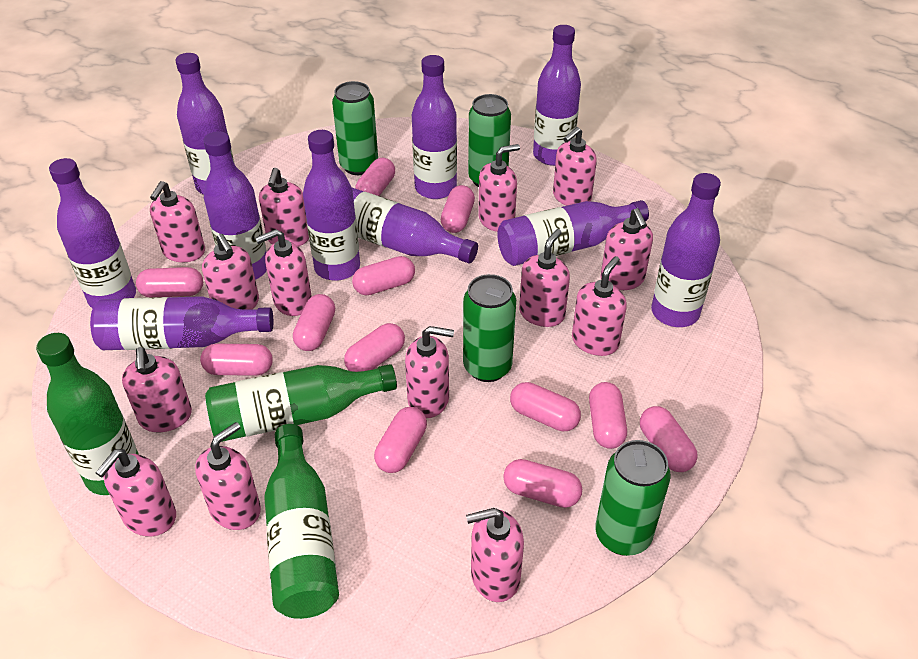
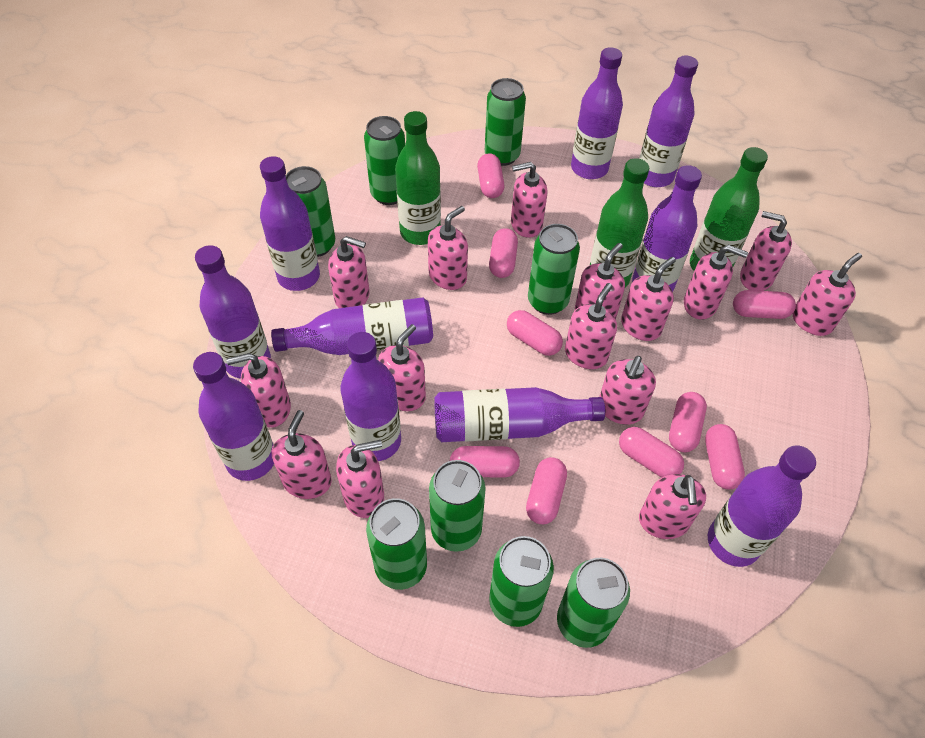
green can: [332,81,378,175] [463,274,516,382] [468,94,511,187] [595,440,671,556] = 4 -> [286,166,335,257] [364,116,405,205] [366,498,427,590] [429,460,486,552] [485,78,526,166] [489,536,554,627] [528,224,580,315] [557,558,630,648] = 8
pink capsule: [136,267,203,297] [200,344,273,376] [293,294,335,351] [344,323,405,372] [352,256,415,295] [355,158,395,196] [374,407,427,473] [441,185,475,233] [503,459,582,508] [510,382,581,432] [589,382,627,449] [640,406,698,472] = 12 -> [450,446,520,477] [477,153,505,198] [489,228,518,278] [507,310,563,356] [526,457,567,524] [619,427,684,477] [669,392,707,452] [705,424,745,490] [733,290,796,319] = 9
pink soap dispenser: [96,449,176,536] [122,347,192,432] [150,181,205,262] [195,422,261,530] [202,234,259,310] [255,229,312,316] [259,168,309,247] [405,326,454,418] [466,508,524,602] [478,144,520,232] [519,229,570,327] [553,127,597,206] [572,256,627,356] [600,208,653,290] = 14 -> [226,353,291,428] [272,410,332,499] [328,236,370,308] [336,440,384,518] [378,324,426,411] [428,206,468,290] [511,162,547,238] [565,283,617,369] [575,243,625,319] [599,356,656,425] [621,257,676,341] [639,474,706,539] [684,245,748,320] [740,211,792,291] [793,253,862,336] = 15

